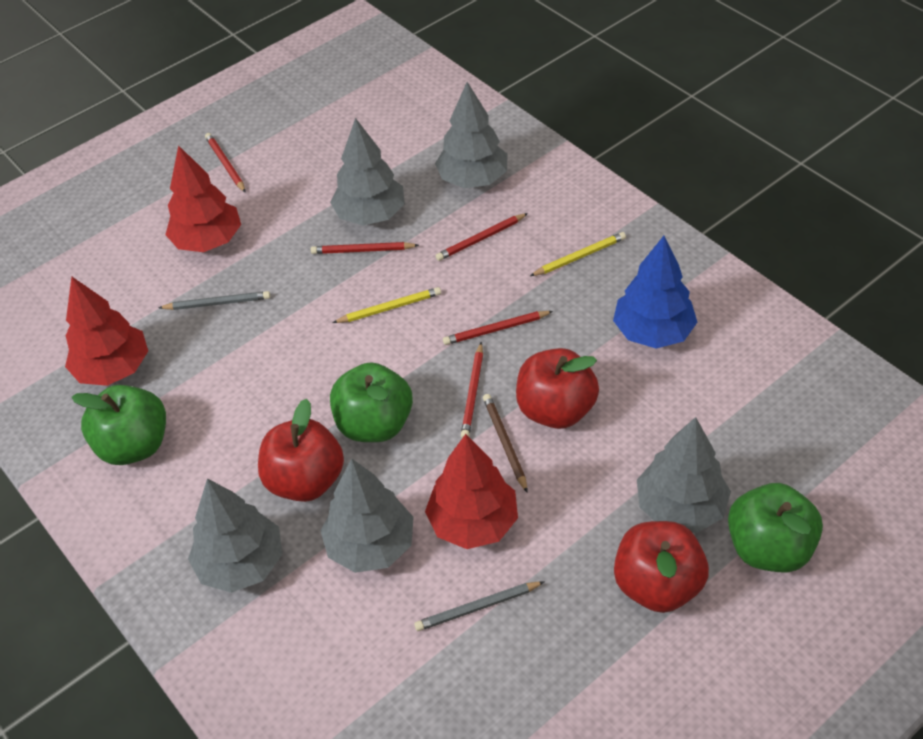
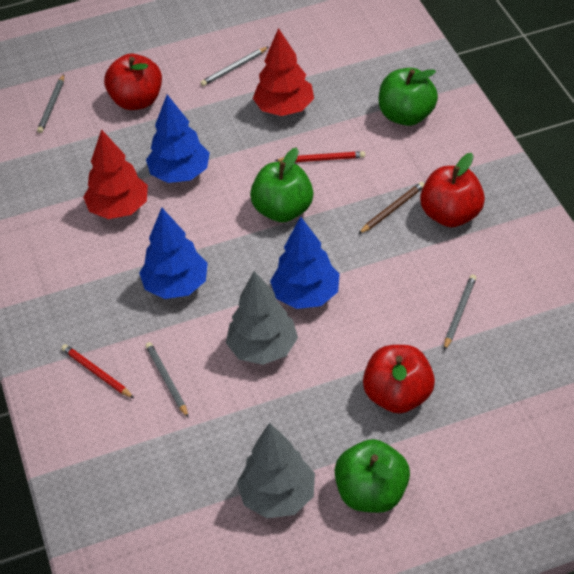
blue tree: [613,236,697,349] = 1 -> [139,208,208,299] [146,94,210,183] [270,216,340,309] = 3
grey pencil: [158,291,270,310] [414,581,545,631] = 2 -> [37,74,64,133] [146,342,188,418] [200,47,268,86] [444,274,476,351] = 4
grey tree: [188,478,282,593] [320,458,414,573] [330,118,405,226] [435,82,507,188] [637,417,731,533] = 5 -> [226,271,298,365] [237,423,315,518] = 2
red pencil: [205,133,246,193] [311,242,419,254] [436,213,528,261] [443,311,553,345] [461,342,483,438] = 5 -> [61,344,134,398] [275,151,365,162] = 2
red tree: [65,277,148,386] [165,145,241,252] [425,434,518,549] = 3 -> [83,129,148,219] [253,28,314,116] = 2
yellow pencil: [332,287,441,323] [530,232,626,276] = 2 -> none = 0

